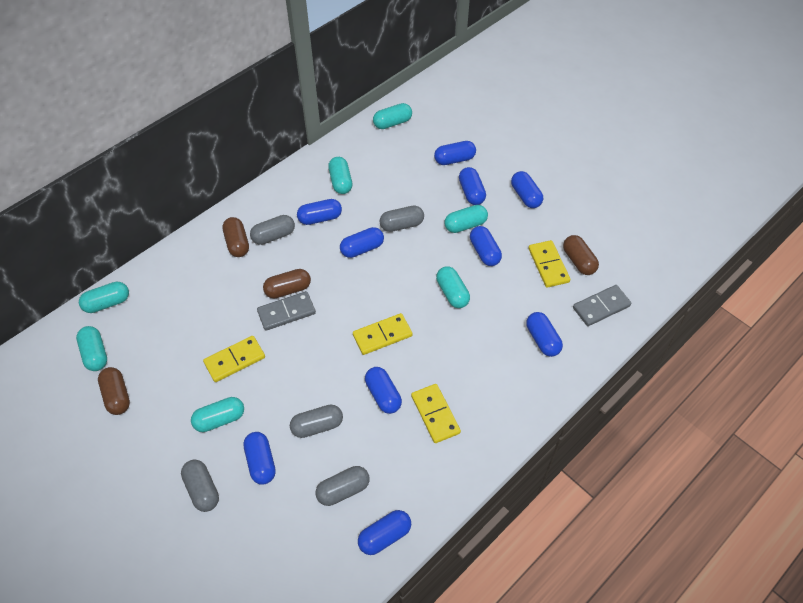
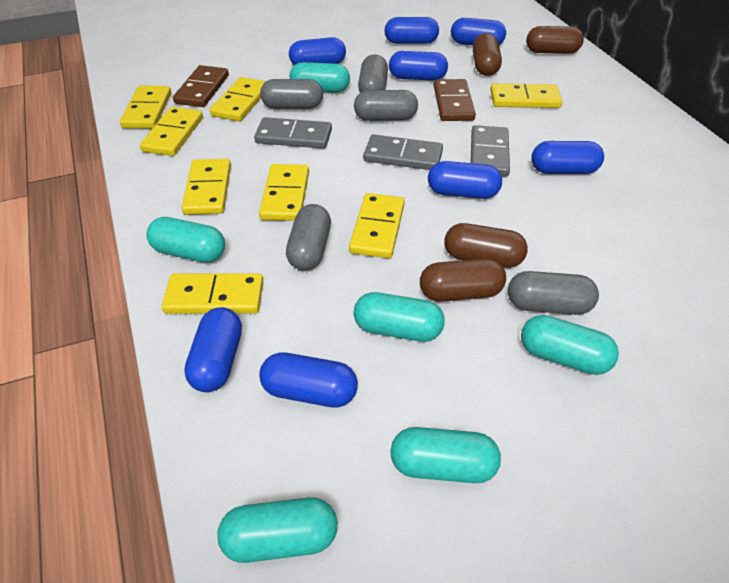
blue capsule: [243,432,276,485] [297,199,342,225] [340,227,384,258] [358,510,411,555] [365,367,402,414] [434,141,476,165] [459,167,486,205] [470,226,502,266] [511,171,543,208] [526,312,563,357] = 10 -> [184,307,242,392] [259,352,358,408] [289,37,346,65] [384,17,439,44] [389,51,448,81] [428,161,502,199] [451,18,506,45] [531,141,604,174] = 8
brown domino: none = 0 -> [173,65,229,107] [434,79,476,121] = 2
grey domino: [257,291,316,331] [573,285,631,326] = 2 -> [254,117,332,149] [363,134,443,170] [471,125,510,177] = 3
turquoise capsule: [76,326,107,371] [79,282,129,313] [191,397,244,432] [328,157,352,194] [373,103,412,129] [436,266,470,308] [444,205,488,233] = 7 -> [146,217,225,262] [218,497,338,563] [290,62,350,93] [354,292,445,342] [390,427,501,483] [521,315,619,375] = 6
yellow domino: [203,336,265,382] [353,313,412,355] [411,384,461,443] [528,240,570,288] = 4 -> [120,85,171,129] [140,107,203,156] [162,273,263,314] [182,159,231,215] [210,77,266,121] [259,164,309,221] [349,193,405,258] [490,83,562,108] = 8

